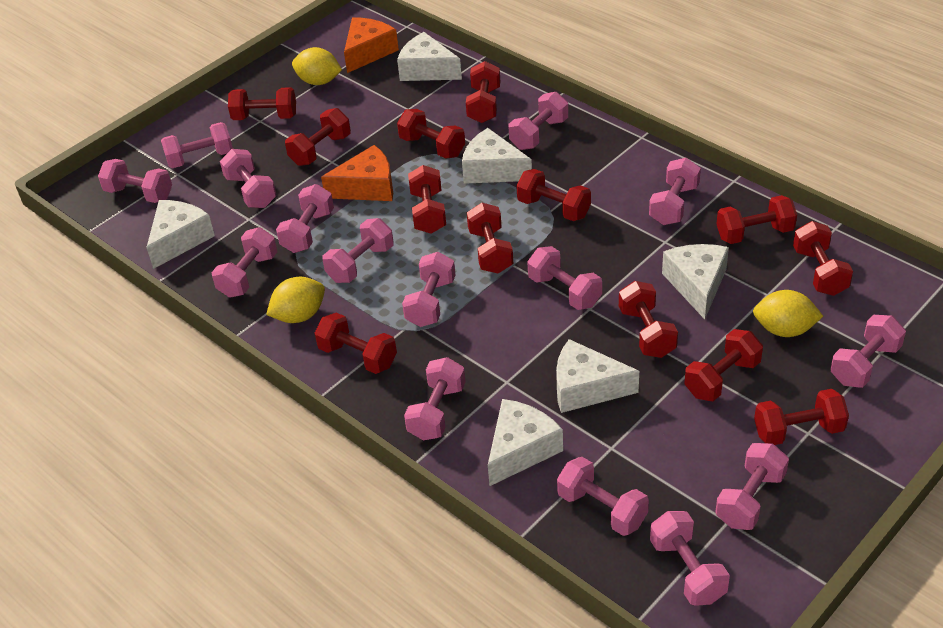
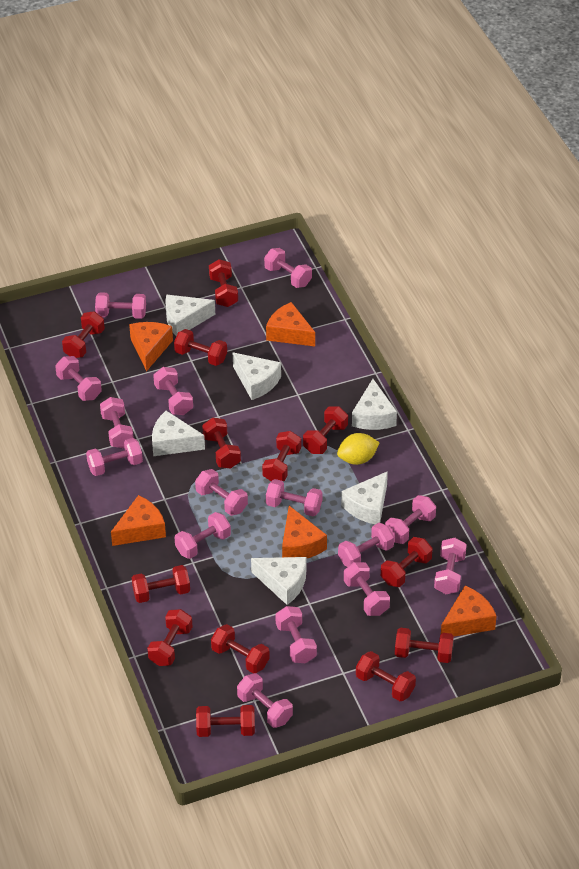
orange cheese: [321,145,393,201] [344,17,399,73] = 2 -> [111,495,166,546] [129,322,173,372] [266,302,315,346] [282,506,327,559] [441,585,497,637] = 5
yellow lemon: [266,277,325,323] [292,47,342,85] [753,290,823,337] = 3 -> [337,433,380,465] = 1

